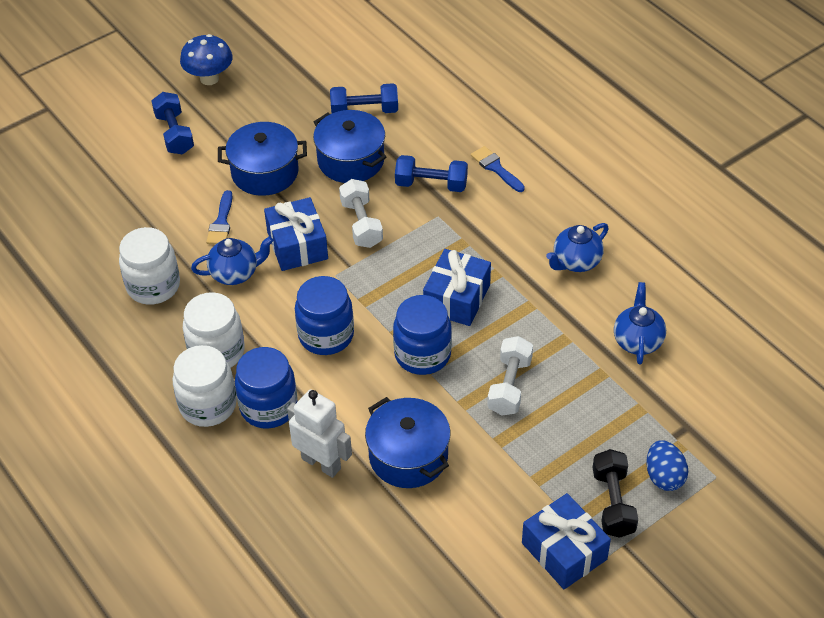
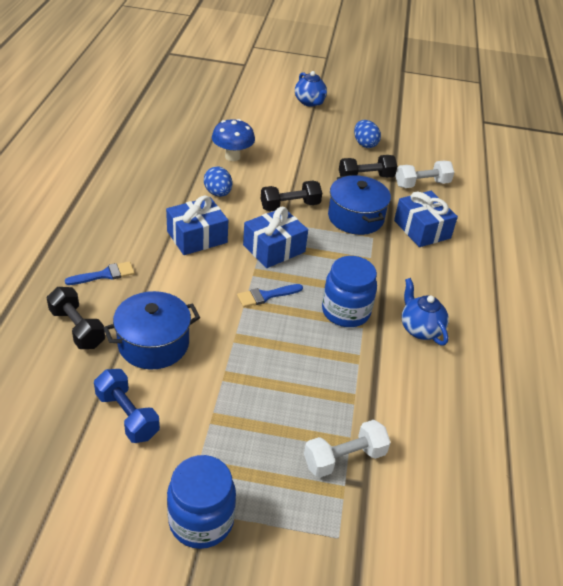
black dumbbell: [593,449,638,538] = 1 -> [47,287,105,349] [261,181,322,212] [339,155,397,178] = 3
blue dumbbell: [152,92,194,155] [330,83,398,114] [395,155,468,192] = 3 -> [94,369,160,443] = 1
blue egg: [646,440,688,491] = 1 -> [204,167,232,197] [354,120,381,148] = 2
blue jar: [235,347,298,429] [295,276,354,355] [393,295,452,375] = 3 -> [167,455,236,549] [322,256,377,327] = 2
blue pot: [218,122,307,196] [313,110,386,183] [365,397,451,488] = 3 -> [104,291,200,370] [328,175,391,235] = 2
blue teapot: [191,236,273,285] [546,223,609,272] [614,282,666,365] = 3 -> [295,71,327,107] [402,278,449,345] = 2
white jar: [119,227,180,305] [173,345,237,427] [183,292,245,368] = 3 -> none = 0
white robot: [287,389,352,478] = 1 -> none = 0

